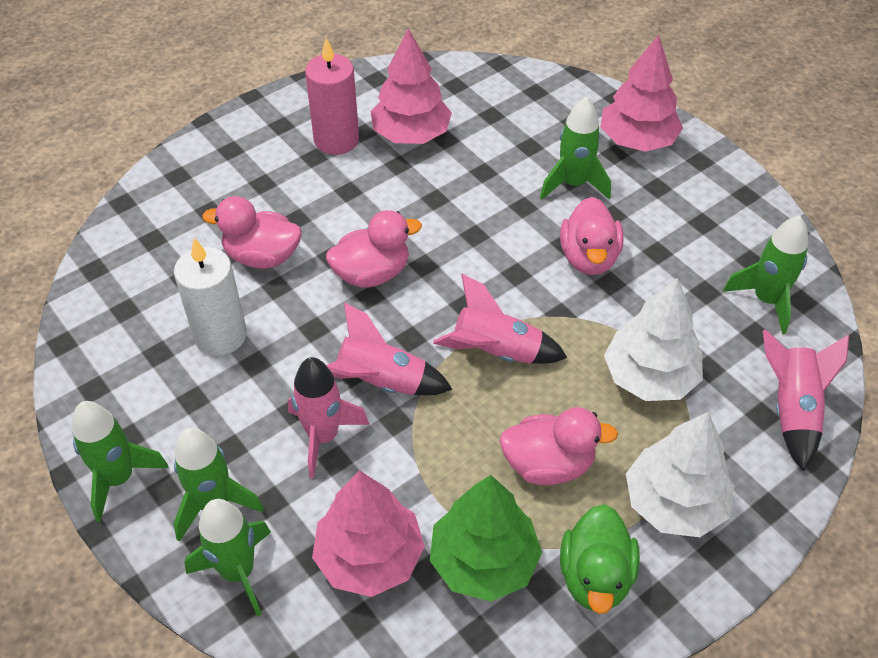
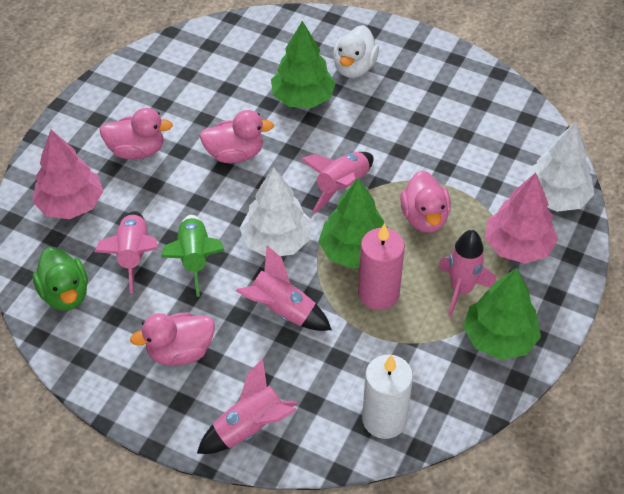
green rocket: [72,401,169,522] [174,428,264,542] [185,499,271,617] [540,97,611,199] [723,215,808,334] = 5 -> [161,215,225,297] = 1
green tree: [430,475,542,602] = 1 -> [271,21,336,108] [318,178,388,269] [463,268,541,360] = 3
pink rocket: [288,357,369,478] [326,302,453,395] [433,274,567,364] [763,330,849,472] = 4 -> [94,211,158,293] [197,359,298,454] [236,246,332,331] [301,152,374,214] [438,230,496,317] = 5
pink tree: [312,470,425,597] [370,28,452,144] [601,35,683,152] = 3 -> [32,130,103,219] [485,172,558,264] = 2
white duck: none = 0 -> [333,25,379,78] = 1

